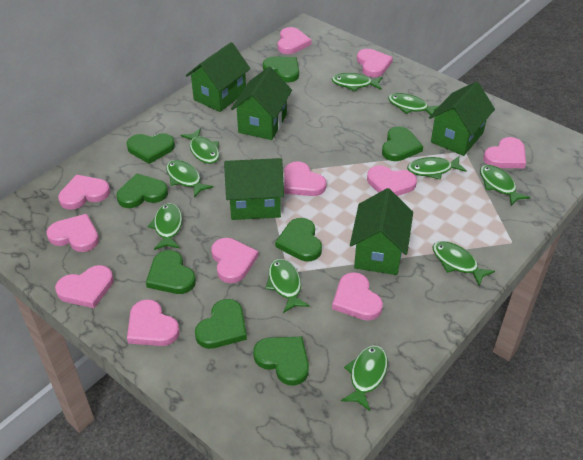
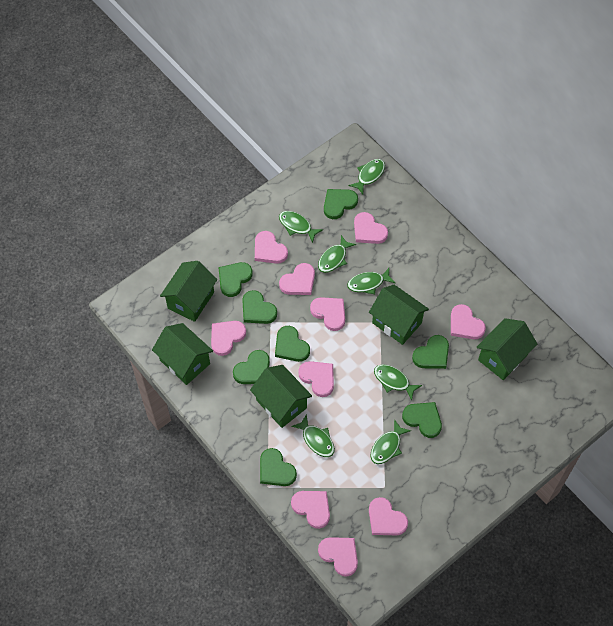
green fish: [147,203,183,250] [166,160,214,198] [181,128,220,164] [265,259,310,313] [332,73,383,92] [341,345,388,411] [388,93,440,118] [407,156,467,180] [432,241,495,286] [480,165,530,206] = 10 -> [279,211,323,243] [291,414,335,457] [318,235,356,273] [347,268,395,294] [348,159,385,194] [370,419,411,464] [374,364,422,401] = 7
pink heart: [47,214,99,252] [55,265,114,308] [58,175,110,210] [127,299,180,346] [211,238,258,283] [278,27,311,54] [284,161,326,196] [332,272,383,321] [357,49,393,77] [367,165,417,196] [483,137,526,168] = 11 -> [211,321,246,356] [255,231,288,264] [279,263,315,295] [291,491,330,529] [298,361,334,397] [310,297,345,331] [318,537,358,577] [354,212,388,244] [369,497,408,535] [451,304,486,339] = 10

